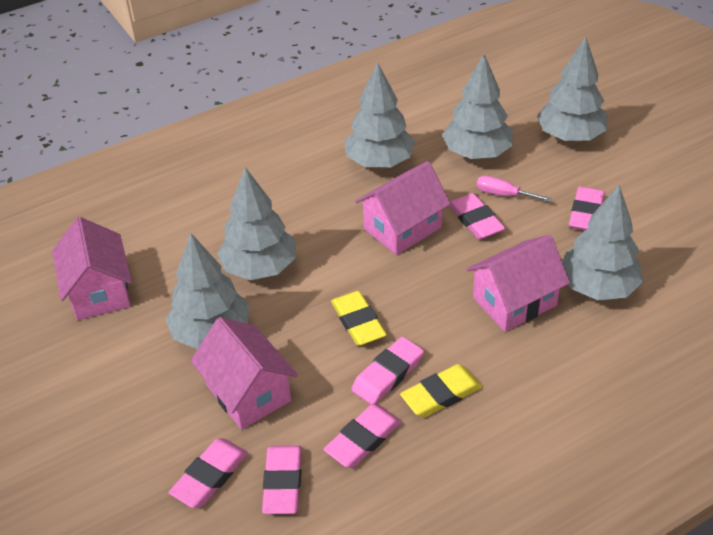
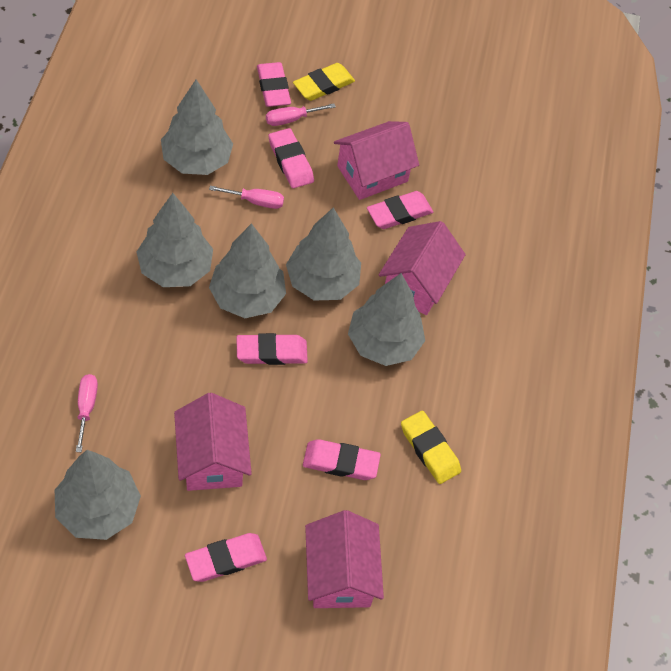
pink screwdriver: [477,175,552,202] = 1 -> [76,374,98,452] [209,186,284,209] [266,103,336,126] = 3

